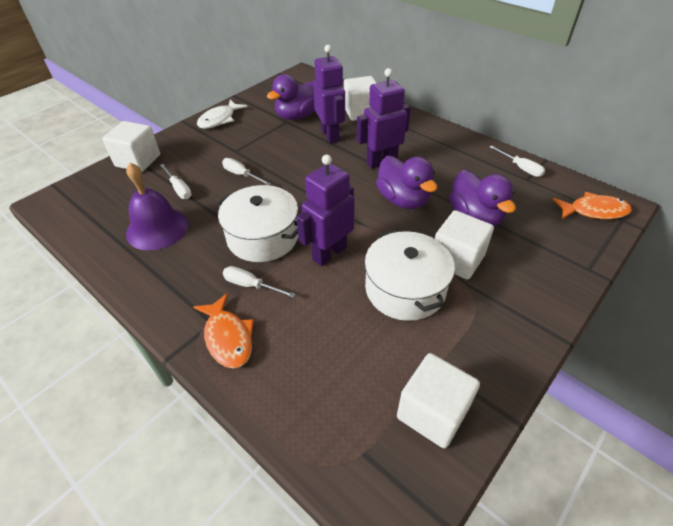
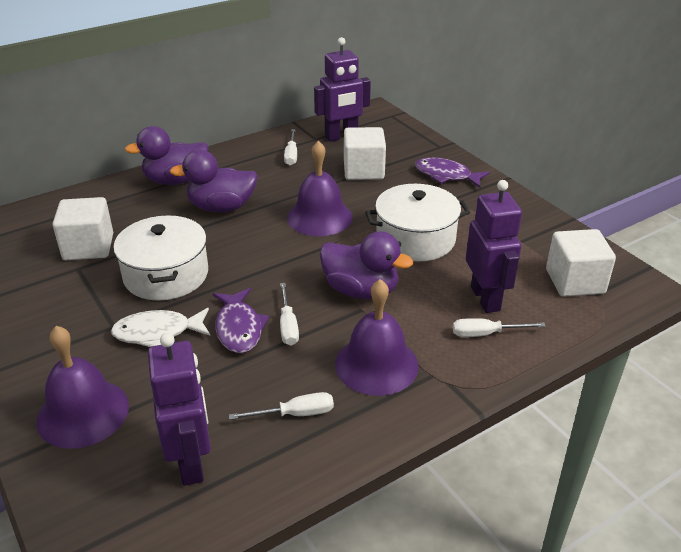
orange fish: [193,293,254,368] [552,192,632,219] = 2 -> none = 0
purple bell: [126,163,188,250] = 1 -> [36,326,129,449] [287,141,353,236] [335,279,419,396] = 3
purple fish: none = 0 -> [213,288,269,353] [415,157,490,188] = 2
white cube: [102,121,160,172] [344,76,377,121] [397,353,480,448] [435,210,494,280] = 4 -> [53,197,113,260] [344,127,386,180] [546,229,616,297] = 3

